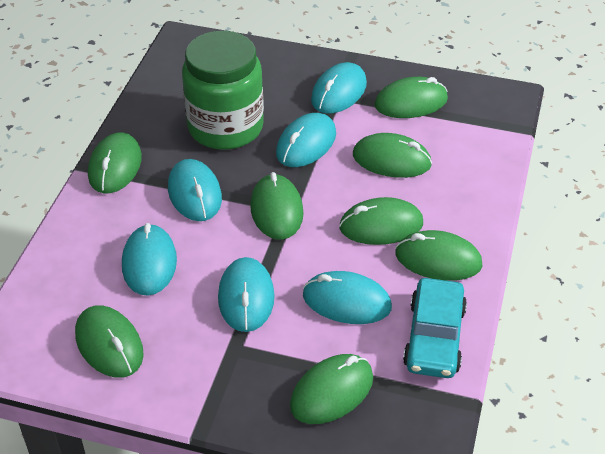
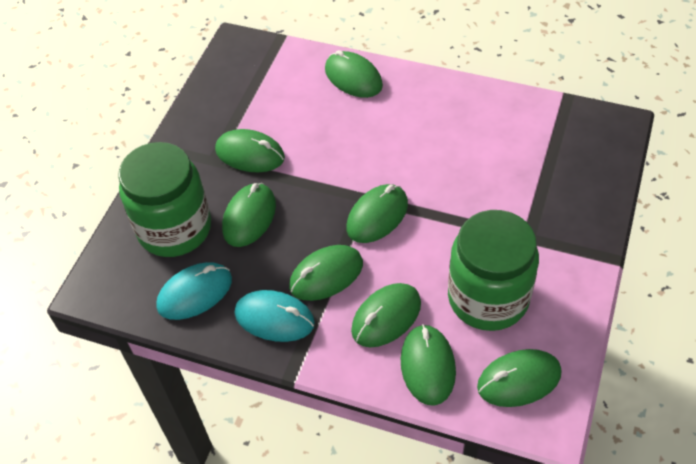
green jar: [182,31,264,150] = 1 -> [118,142,211,257] [448,210,539,331] = 2
turquoise car: [403,278,467,378] = 1 -> none = 0
turquoise mouse: [122,223,177,296] [168,159,222,221] [218,257,275,332] [276,113,336,167] [303,271,392,324] [311,62,367,113] = 6 -> [156,262,232,320] [235,290,315,342] = 2

